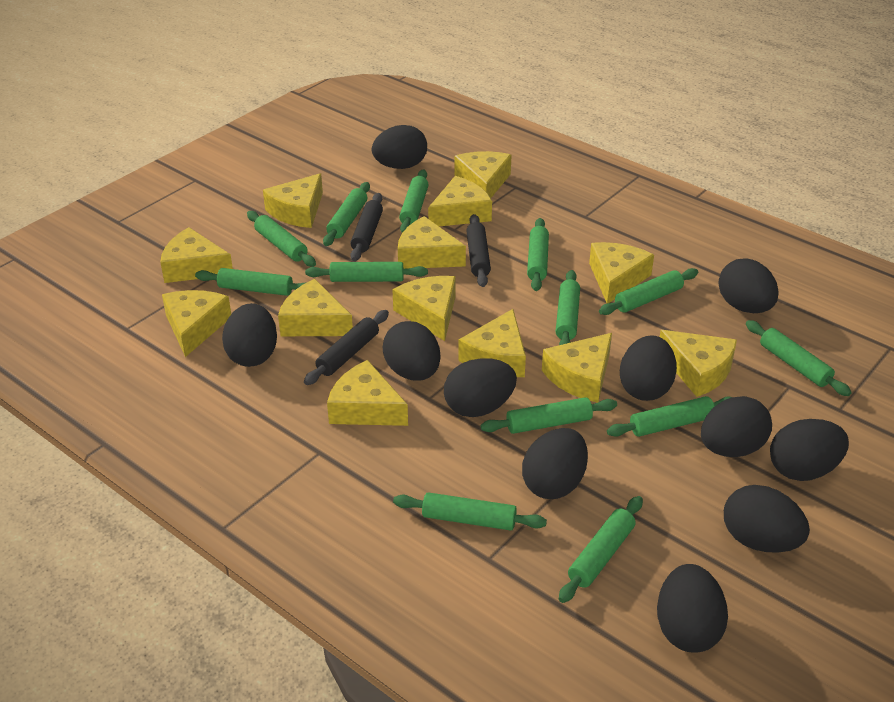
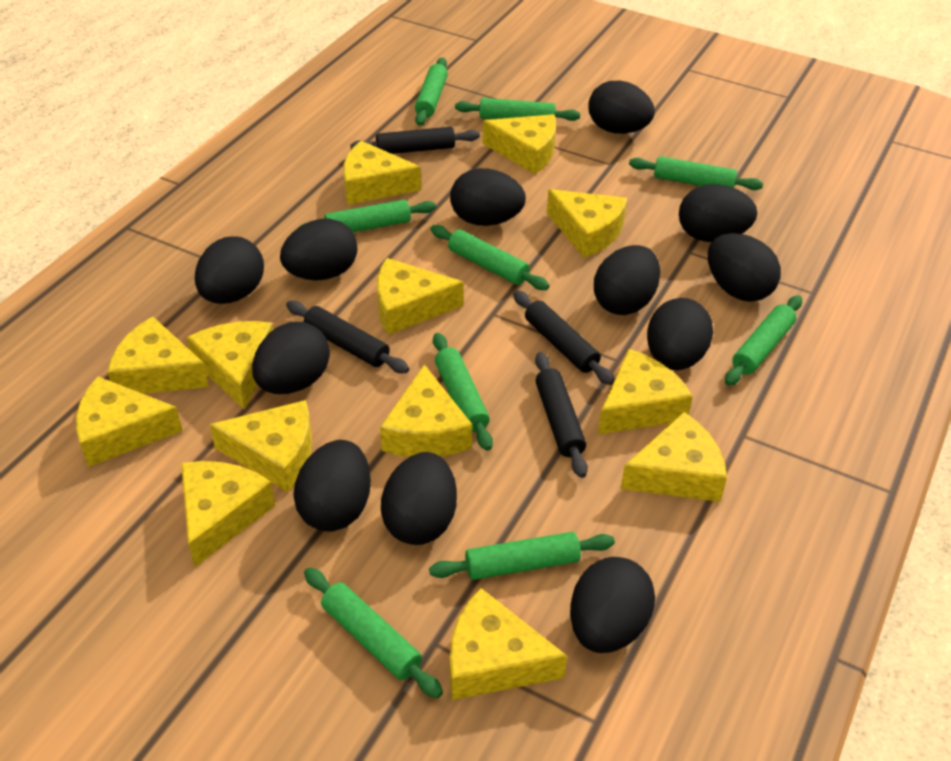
black egg: [222,303,277,367] [372,125,427,169] [382,321,441,381] [444,358,517,417] [522,428,588,499] [620,336,677,401] [657,564,728,652] [701,396,772,457] [718,258,779,313] [724,485,810,553] [770,419,849,481] = 11 -> [195,236,264,304] [252,322,330,394] [280,219,357,280] [293,440,371,532] [381,452,457,545] [450,168,526,226] [570,557,655,653] [588,80,655,134] [594,245,660,315] [647,298,713,370] [679,184,757,242] [708,233,781,302] = 12
black rolling pin: [304,310,389,385] [350,193,383,261] [466,214,491,287] = 3 -> [286,301,409,373] [350,127,480,154] [513,290,615,385] [535,352,588,478] = 4
green rolling pin: [195,268,305,296] [247,211,316,267] [305,262,428,282] [323,182,370,246] [393,492,547,531] [399,169,429,233] [481,397,617,434] [527,218,549,291] [556,270,580,345] [559,496,643,603] [599,268,698,315] [607,396,731,437] [746,320,852,396] = 13 -> [298,200,436,232] [304,568,443,698] [415,57,448,126] [429,532,615,580] [431,225,549,290] [433,333,493,451] [455,98,580,121] [629,156,763,190] [725,295,802,386] = 9

